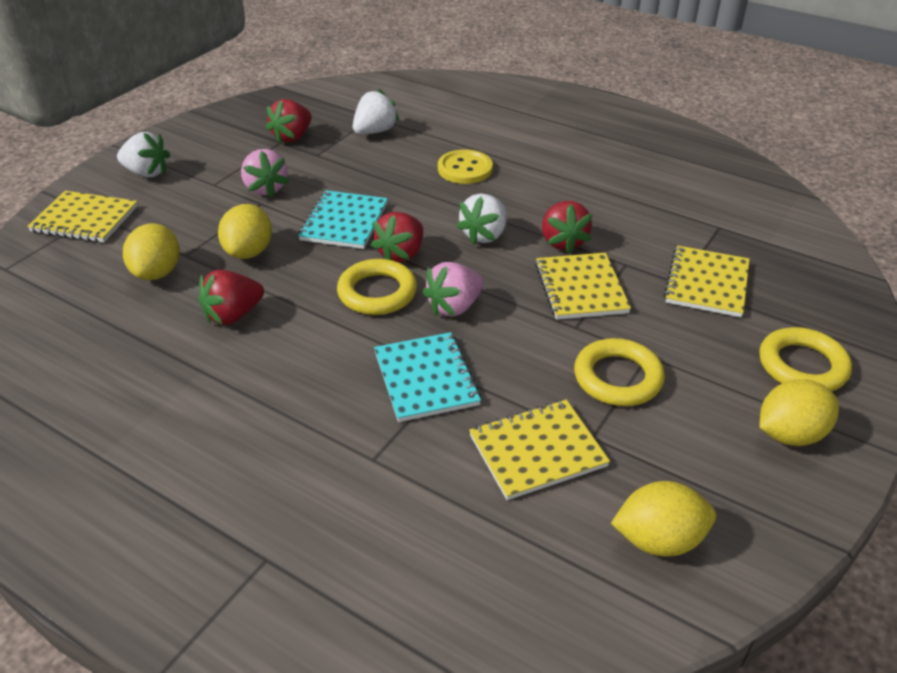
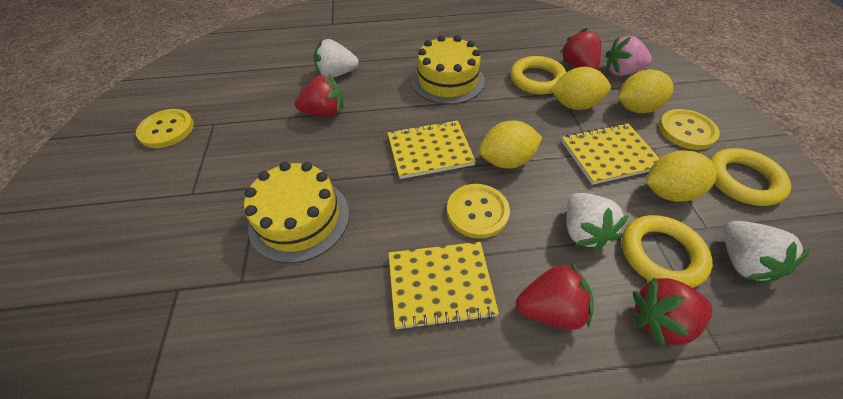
pink strawberry: [241,149,289,198] [423,262,484,317] = 2 -> [606,36,652,76] = 1
turquoise notebook: [298,190,388,249] [374,332,481,422] = 2 -> none = 0
yellow button: [438,149,493,184] = 1 -> [136,109,194,148] [447,184,510,239] [659,109,720,150] = 3
yellow cake: none = 0 -> [244,162,349,263] [411,35,485,104] = 2
yellow notebook: [27,191,138,242] [469,400,610,500] [535,252,631,320] [664,245,750,317] = 4 -> [388,120,476,179] [389,242,499,331] [562,123,660,185] = 3

